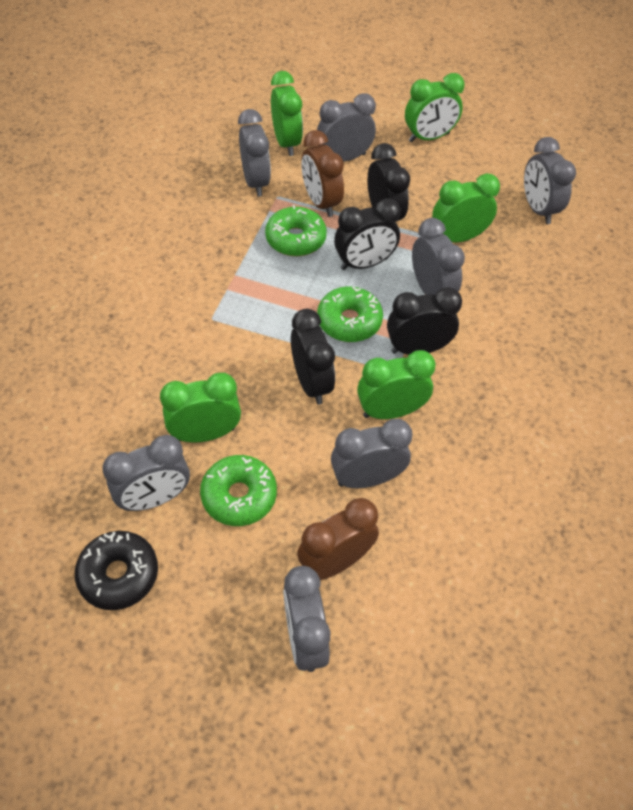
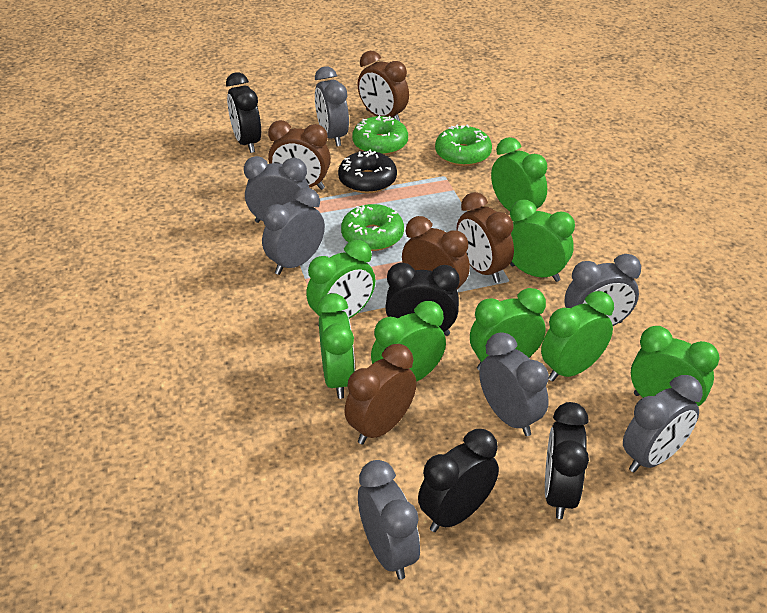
brown clock: [297,498,379,580] [301,130,344,217] = 2 -> [268,120,331,190] [344,344,416,445] [357,51,409,122] [402,216,470,290] [456,192,514,283] = 5
green clock: [160,373,241,443] [271,71,303,156] [357,350,436,419] [405,73,465,142] [432,173,500,242] = 5 -> [306,240,376,326] [317,293,355,399] [371,301,446,382] [470,288,546,370] [491,137,547,211] [510,200,575,282] [541,291,614,382] [631,326,719,407] = 8

